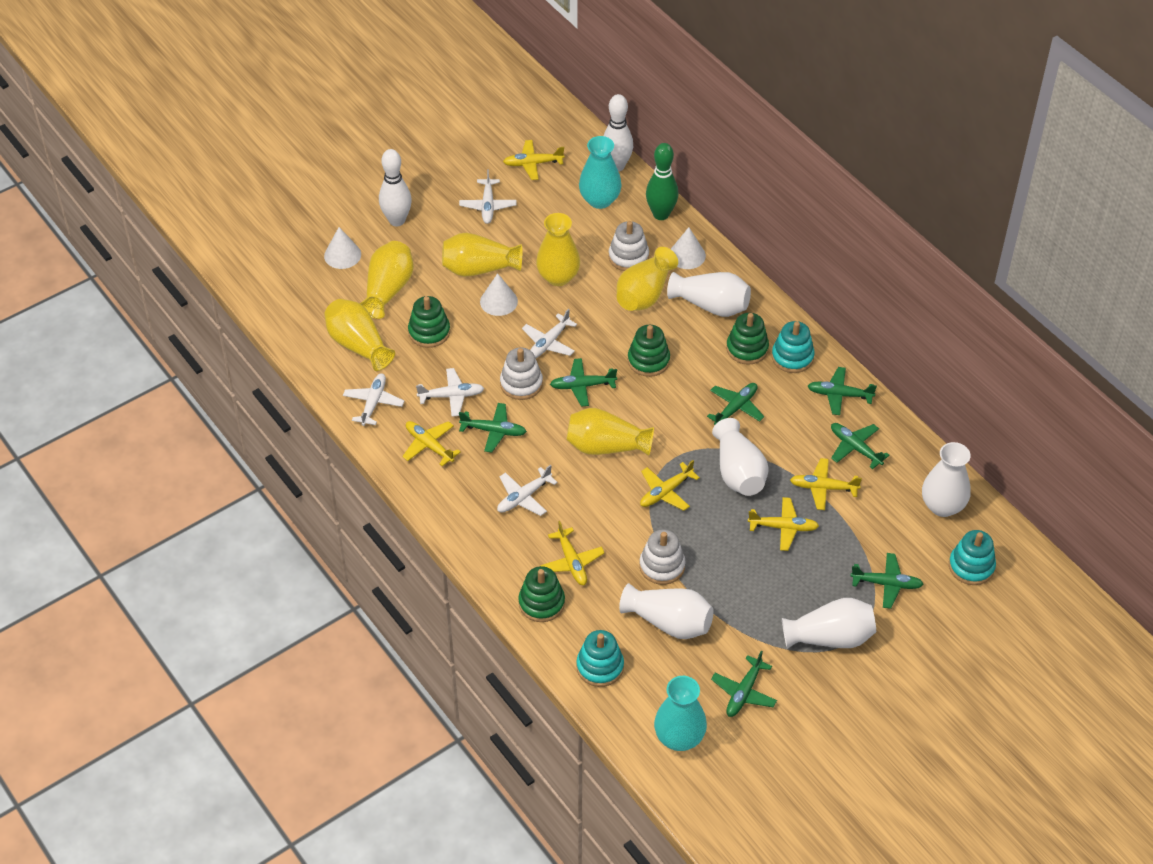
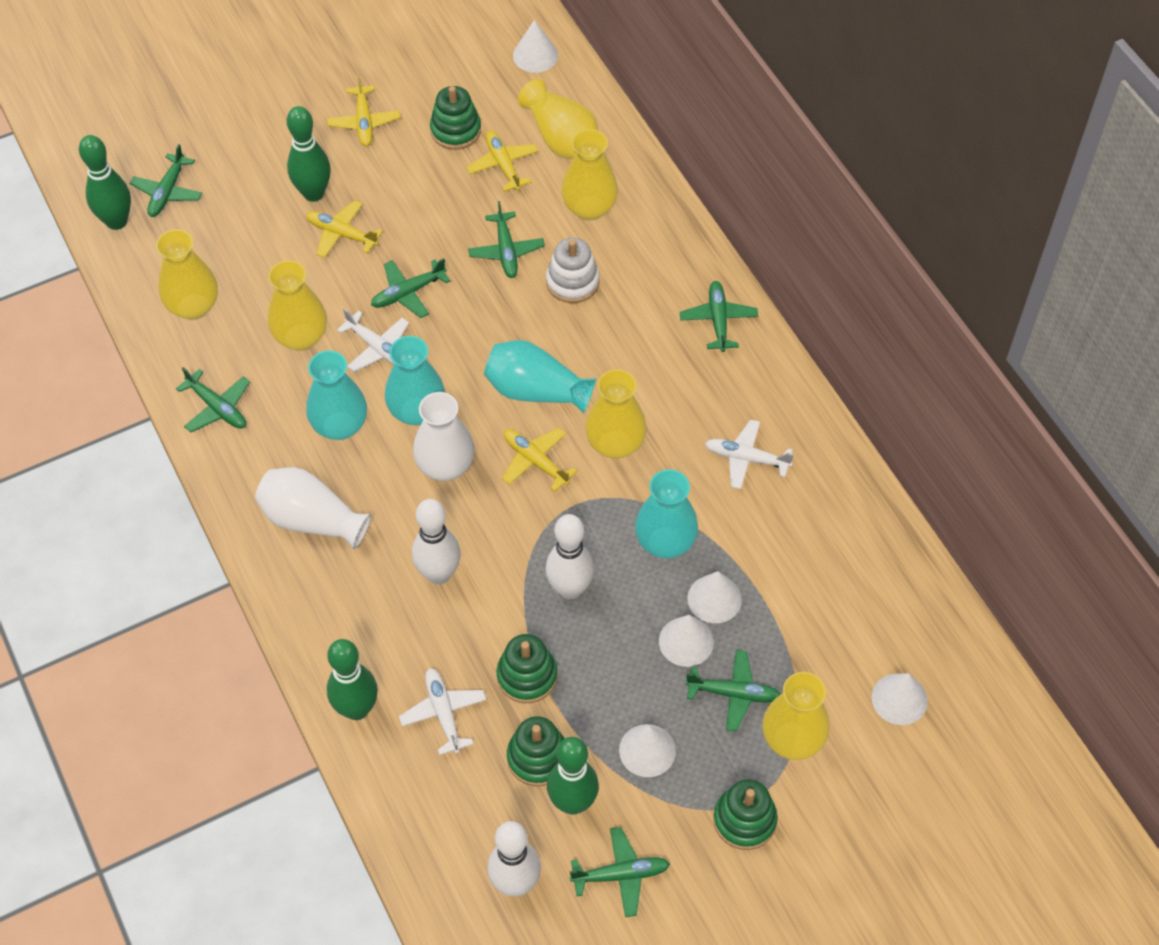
green bowling pin: [646,143,679,220] = 1 -> [79,135,131,230] [287,106,331,202] [327,639,378,720] [547,737,599,815] = 4
turquoise stacking toy: [576,630,624,687] [772,321,815,373] [949,530,996,585] = 3 -> none = 0
turquoise vase: [579,136,622,209] [654,676,707,751] = 2 -> [306,350,367,440] [385,336,445,425] [484,340,596,413] [635,469,698,558] = 4
white bowling pin: [379,149,412,226] [603,94,633,172] = 2 -> [412,499,461,585] [488,821,541,897] [545,514,594,599] = 3
white cone: [324,227,361,269] [480,273,518,316] [671,227,706,269] = 3 -> [513,20,558,73] [619,724,676,777] [659,615,714,667] [687,571,742,623] [872,673,928,725] = 5
white plane: [343,373,404,426] [416,368,484,417] [459,169,516,224] [497,465,558,516] [522,309,577,358] = 5 -> [337,308,409,372] [399,668,486,755] [705,419,794,489] = 3
white stacking toy: [500,348,543,400] [608,221,649,271] [639,529,685,585] = 3 -> [546,238,600,303] = 1
white vase: [619,583,714,639] [667,272,751,317] [712,418,769,496] [782,598,876,649] [922,442,971,517] = 5 -> [255,467,371,549] [413,392,475,481] = 2
yellow plane: [402,421,461,466] [503,140,564,180] [540,521,604,585] [640,460,700,511] [748,497,819,551] [790,458,862,510] = 6 -> [306,200,383,258] [327,74,400,147] [467,131,538,192] [502,428,577,492] = 4

